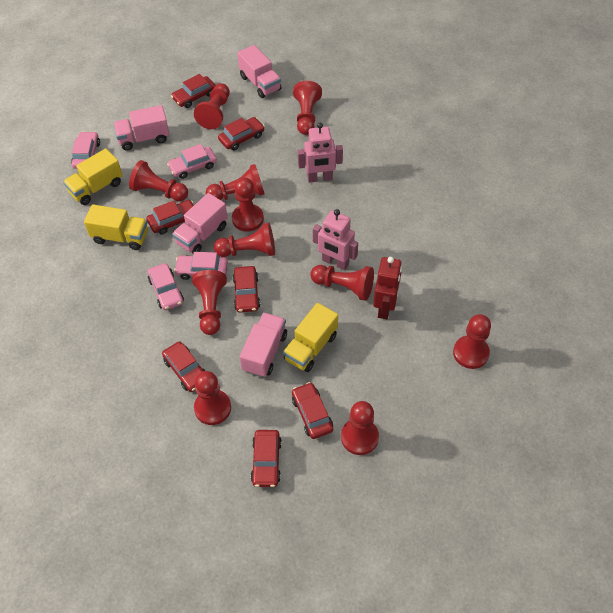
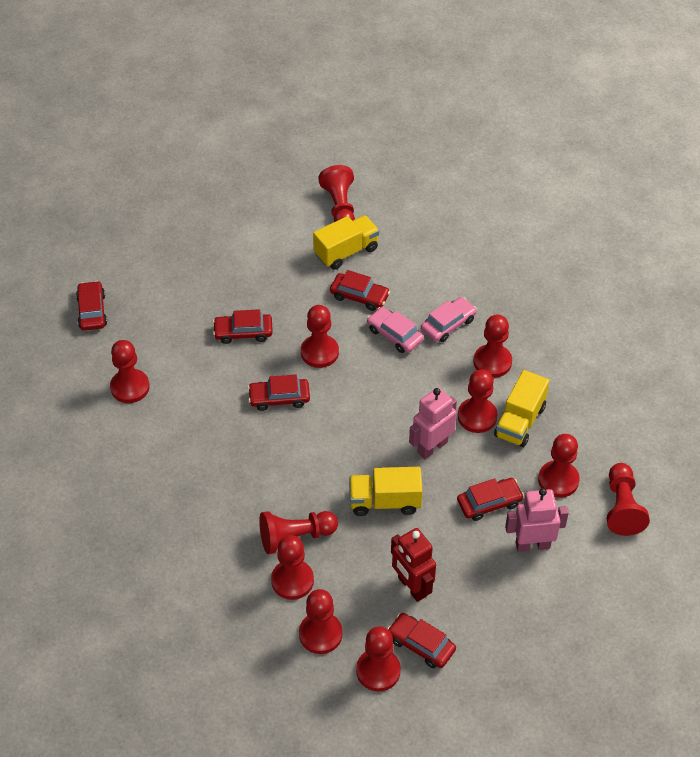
pink car: [71,131,100,169] [148,263,184,310] [167,144,217,179] [174,252,228,280] = 4 -> [367,307,424,353] [421,297,477,342] = 2
pink truck: [113,105,169,151] [172,193,228,254] [237,45,281,98] [240,312,287,377] = 4 -> none = 0
red car: [147,200,194,235] [162,342,206,392] [171,74,216,108] [218,117,265,150] [233,266,260,313] [251,430,282,487] [292,382,333,439] = 7 -> [76,281,107,331] [213,309,273,344] [248,374,310,411] [330,270,390,311] [387,613,456,668] [457,478,524,521] = 6

